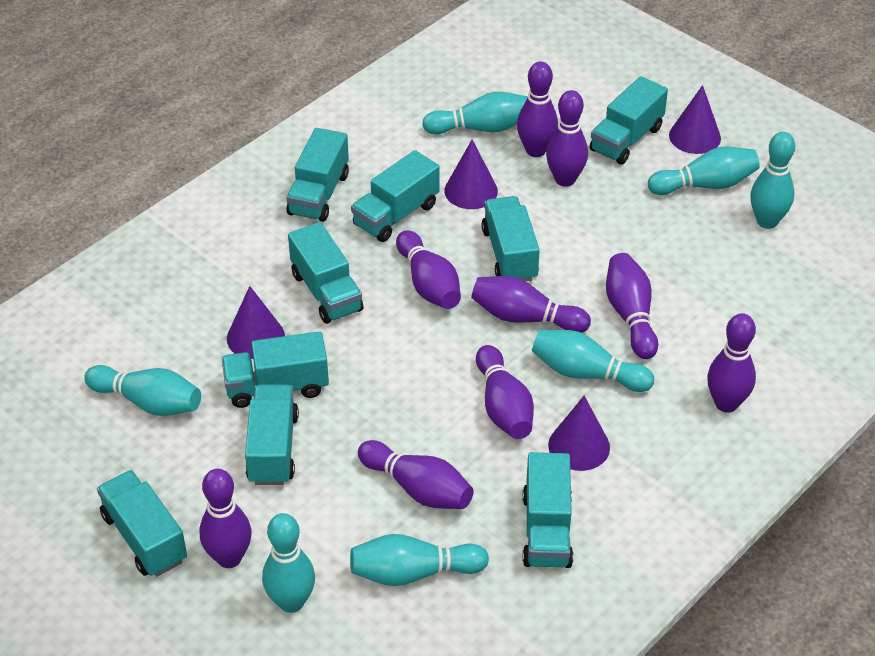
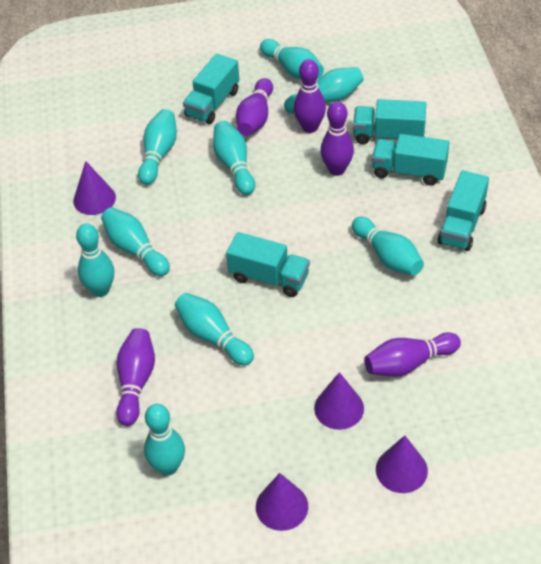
purple bowling pin: [200,469,252,568] [358,440,474,509] [396,230,461,309] [471,276,591,333] [476,345,534,439] [517,61,558,157] [546,90,588,187] [606,253,658,359] [707,313,756,413] = 9 -> [116,328,155,426] [236,78,273,136] [294,59,326,133] [320,101,354,176] [364,332,461,377] = 5
turquoise bowling pin: [84,365,201,416] [262,513,315,613] [350,534,489,586] [422,92,528,135] [532,330,654,392] [648,146,760,195] [750,132,795,229] = 7 -> [76,223,114,297] [101,207,170,276] [138,109,177,185] [144,404,185,476] [175,293,254,366] [213,121,255,195] [260,39,324,79] [284,67,364,114] [352,217,424,275] = 9
turquoise truck: [97,470,187,577] [221,331,329,408] [245,384,299,485] [286,128,349,222] [288,222,363,324] [351,150,440,242] [481,196,540,281] [523,452,573,568] [590,76,668,165] = 9 -> [183,54,239,124] [226,232,310,297] [353,99,426,144] [372,134,449,185] [438,170,489,251] = 5

